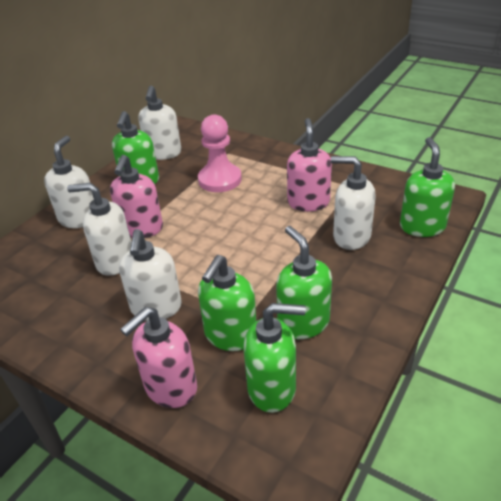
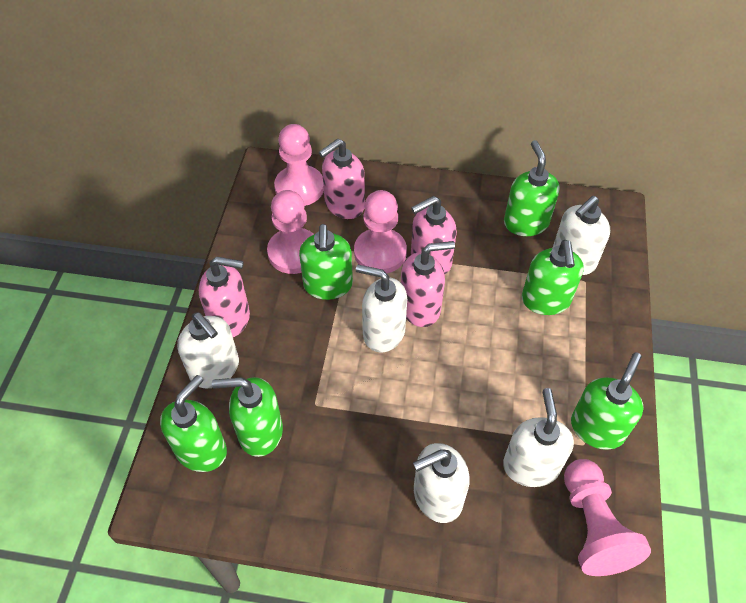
green soap dispenser: [112,111,159,184] [198,255,256,351] [243,303,306,413] [276,226,332,339] [400,137,455,237] = 5 -> [160,375,227,472] [212,377,283,457] [299,224,353,300] [504,140,560,236] [522,240,584,315] [571,352,644,450] = 6
pink pawn: [198,115,242,192] = 1 -> [267,190,314,274] [274,124,324,206] [354,190,407,273] [564,459,651,576] = 4
pink soap dispenser: [110,155,163,238] [120,307,197,408] [287,118,332,212] = 3 -> [198,257,250,337] [319,138,365,219] [401,241,455,327] [411,196,457,274] = 4

